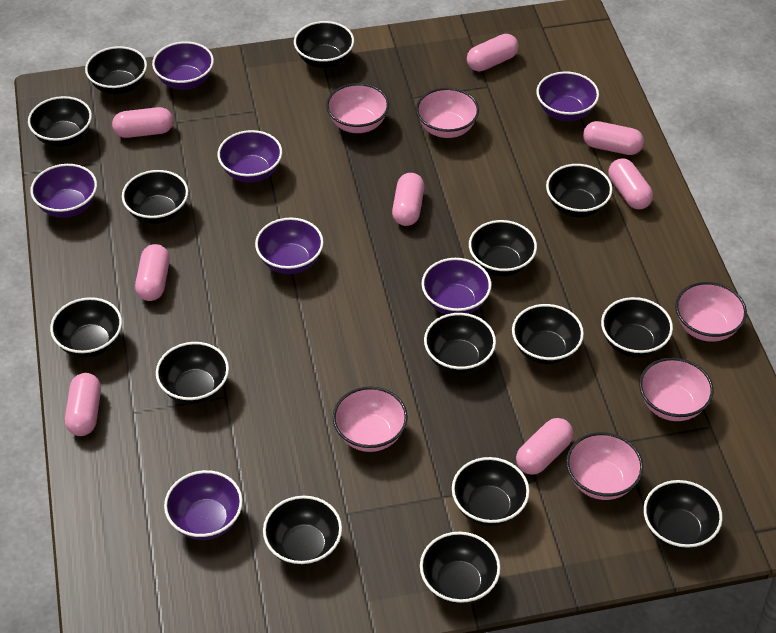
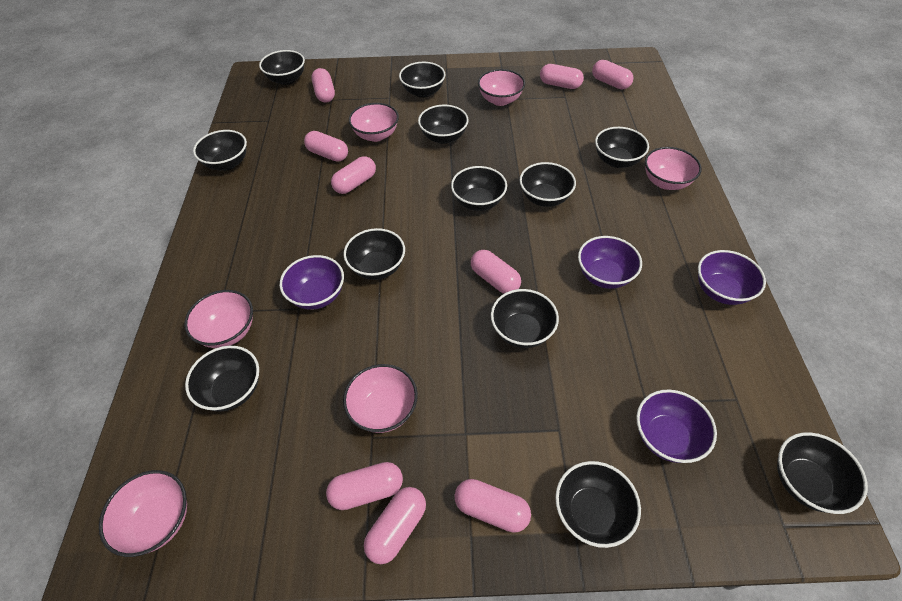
black bowl: [28,96,92,147] [50,297,122,358] [85,46,147,95] [122,170,188,224] [156,342,229,405] [263,496,342,567] [294,21,354,68] [420,532,501,605] [424,313,496,374] [452,457,530,526] [469,220,537,277] [512,304,584,365] [546,164,613,218] [601,297,673,358] [643,480,723,550] = 15 -> [185,346,259,412] [193,130,247,170] [259,50,305,85] [344,228,405,280] [399,62,445,98] [418,105,469,144] [451,166,507,211] [491,289,559,348] [520,162,576,207] [555,461,641,548] [595,127,649,168] [777,432,868,514] = 12
pink capsule: [65,373,101,436] [112,107,173,138] [135,244,170,301] [392,173,424,226] [467,34,519,71] [516,418,573,475] [583,121,644,155] [608,158,653,209] = 8 -> [304,131,348,162] [312,68,335,103] [326,462,403,510] [331,156,376,194] [364,487,426,564] [455,479,531,533] [471,250,521,294] [540,64,584,89] [592,60,634,89] = 9
purple bowl: [30,164,97,218] [152,41,214,90] [164,470,243,540] [218,130,282,183] [255,218,324,274] [421,258,491,314] [536,72,599,121] = 7 -> [280,255,344,310] [578,236,642,289] [636,389,717,463] [698,250,766,305] = 4

